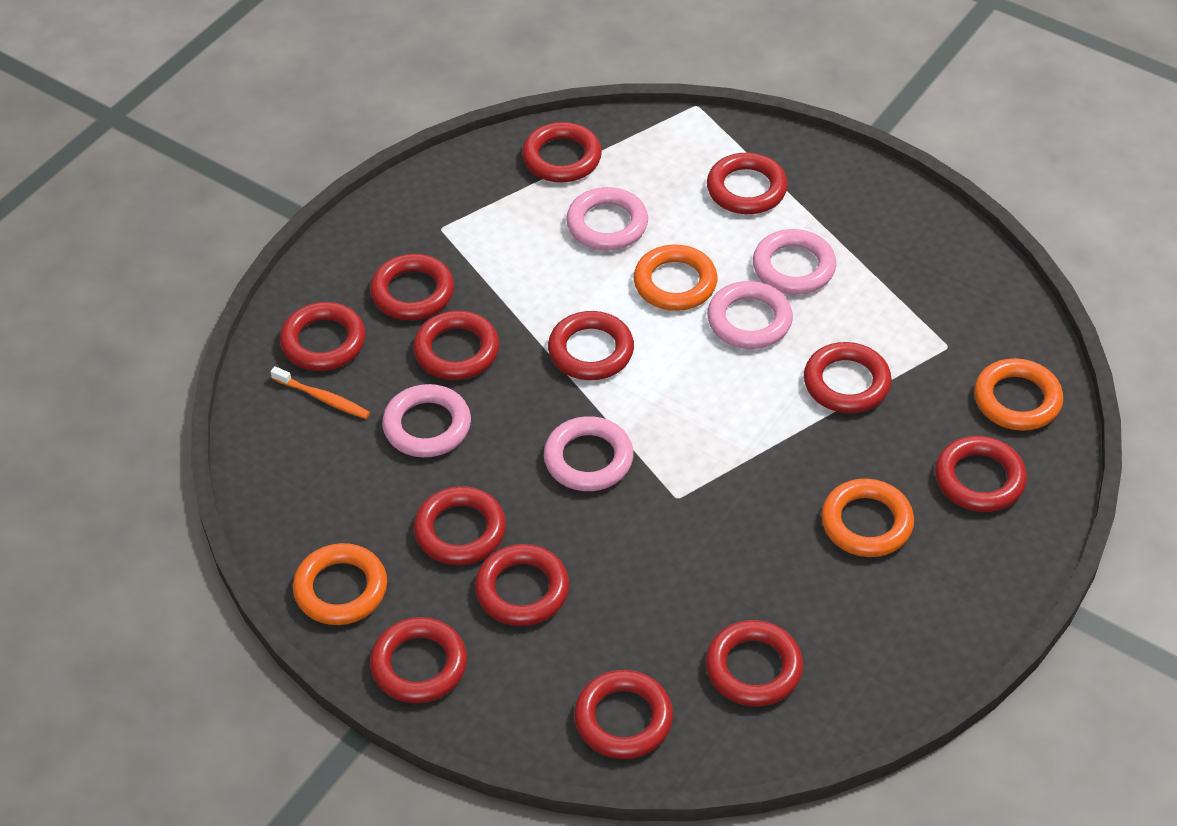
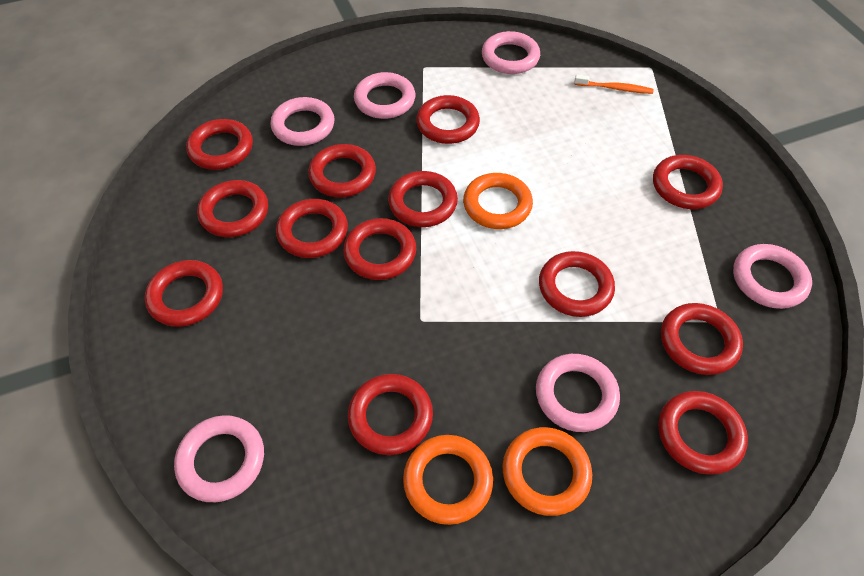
orange ring: [293,543,387,625] [634,245,717,311] [821,479,914,557] [974,358,1063,431] = 4 -> [403,435,493,525] [463,173,533,229] [502,427,592,516] = 3
pink ring: [382,384,471,457] [544,416,634,491] [566,187,648,250] [707,281,793,349] [753,229,836,295] = 5 -> [174,415,264,502] [270,97,334,146] [354,72,415,119] [482,31,540,74] [536,354,620,432] [733,244,812,309] = 6

